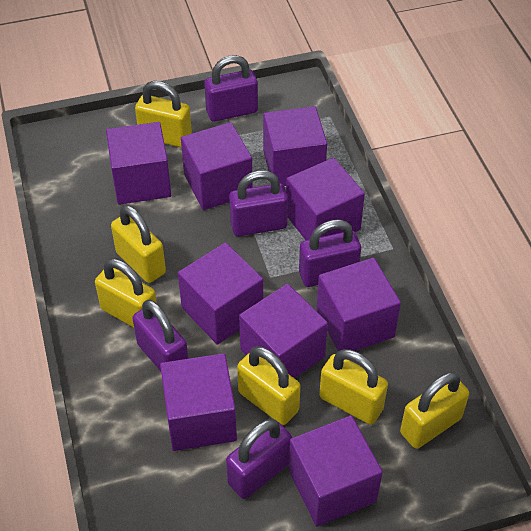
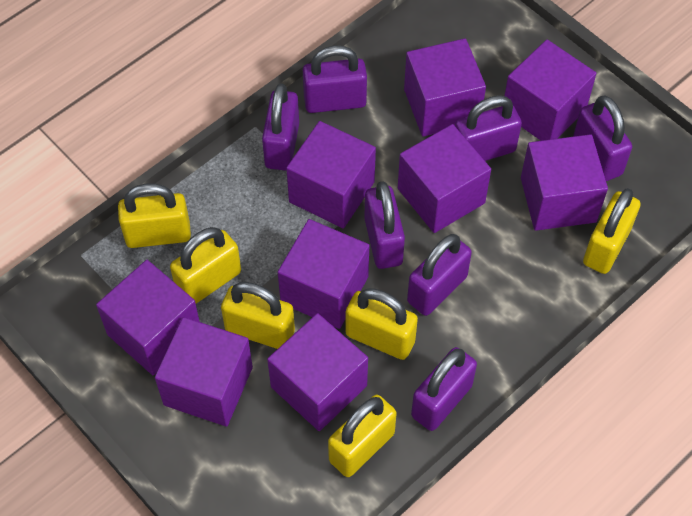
purple padlock: [132,299,188,371] [204,55,258,122] [226,419,292,499] [229,170,288,236] [299,219,361,287] = 5 -> [262,84,299,170] [303,45,367,113] [364,181,405,269] [407,234,472,316] [411,347,477,431] [455,95,522,161] [573,95,632,181] = 7

